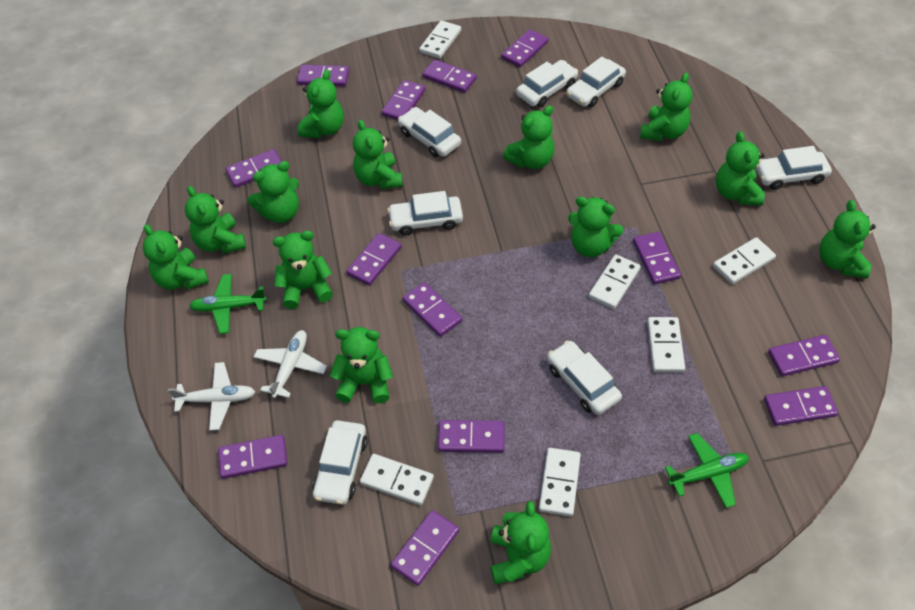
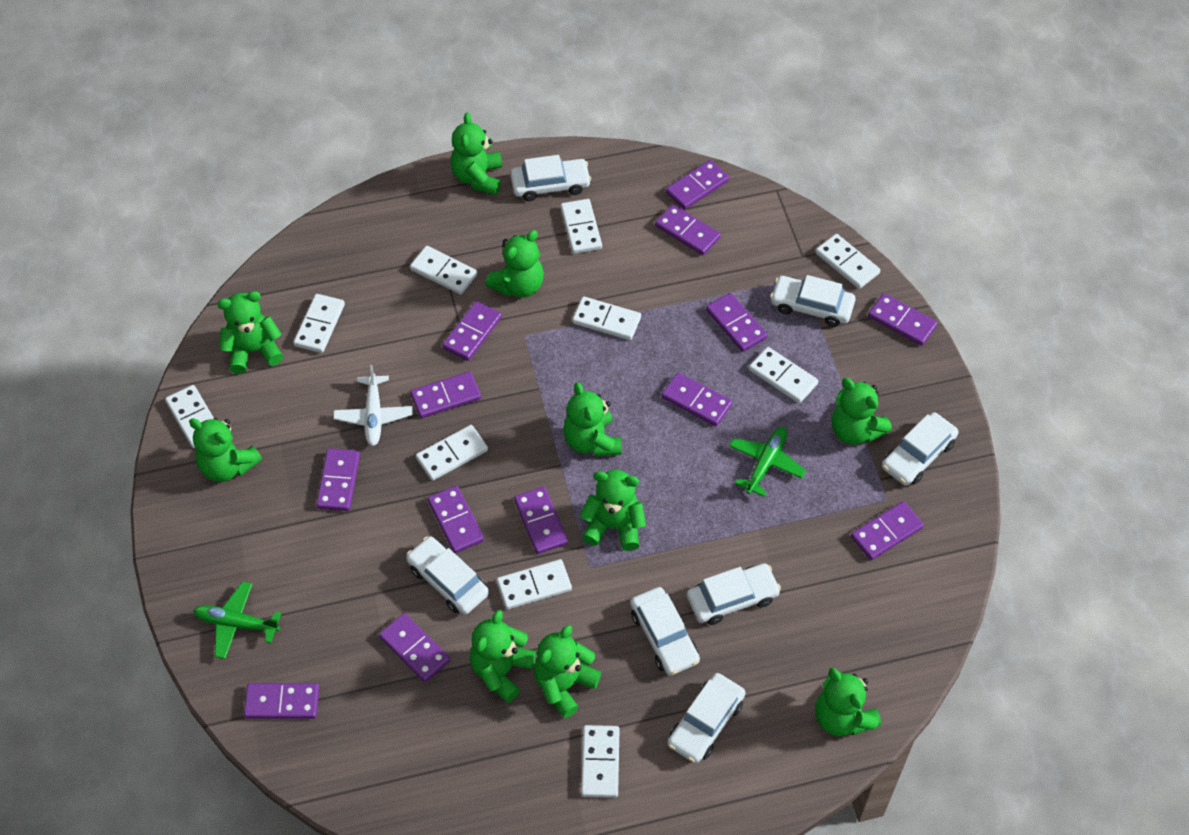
green teddy bear: [143,224,209,290] [185,186,246,253] [248,161,299,223] [273,231,333,309] [298,70,344,138] [330,327,393,404] [353,120,403,189] [490,501,551,584] [503,106,554,169] [568,197,623,257] [640,73,692,141] [716,131,765,205] [819,200,876,278] = 13 -> [189,418,262,482] [217,291,283,374] [451,112,502,195] [470,610,536,703] [485,230,544,298] [534,625,601,718] [563,382,622,456] [580,470,646,551] [815,668,881,736] [832,378,892,445] = 10
white domino: [360,454,434,505] [419,20,461,59] [539,448,581,517] [588,254,641,309] [647,317,685,372] [713,237,776,284] = 6 -> [165,385,214,448] [293,294,345,353] [410,246,477,295] [416,425,488,481] [497,559,572,610] [561,199,602,254] [572,296,641,340] [581,725,620,798] [749,347,818,403] [816,234,880,289] = 10
white plane: [168,362,255,431] [254,330,327,398] = 2 -> [333,365,413,446] = 1

